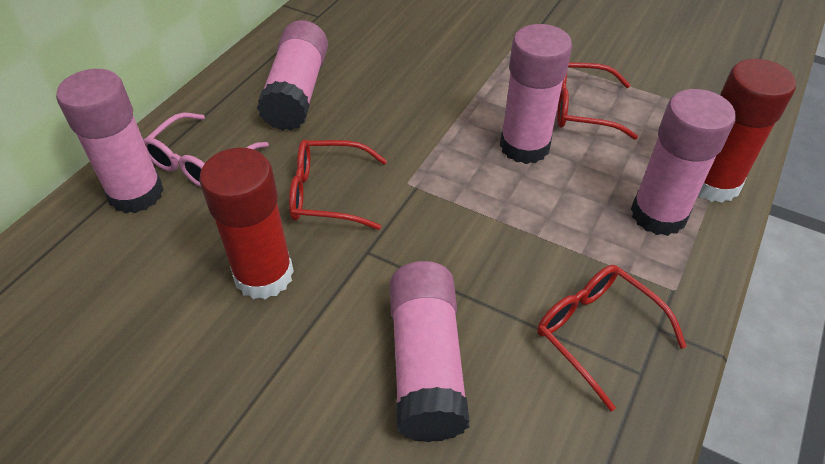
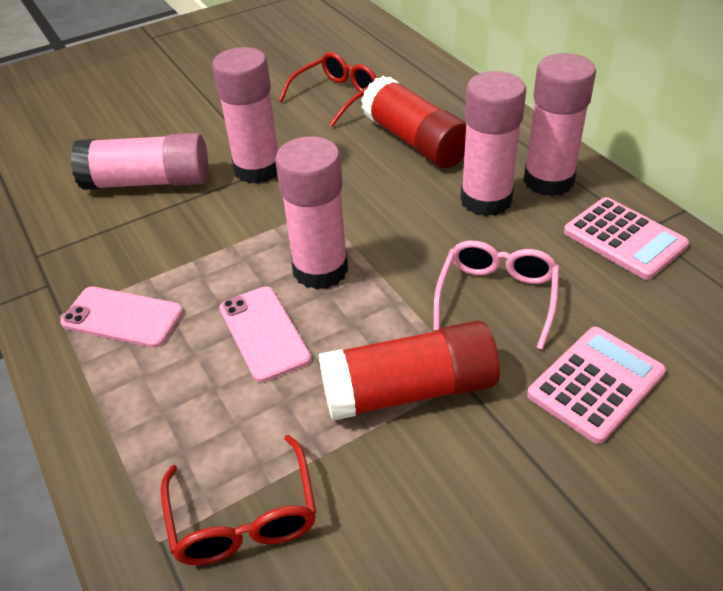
pink calculator: none = 0 -> [527,327,666,444] [564,197,689,280] = 2
pink phone: none = 0 -> [60,287,183,348] [220,287,311,382] = 2
red glasses: [289,140,387,230] [537,265,687,411] [557,62,638,140] = 3 -> [160,435,316,565] [279,52,377,127] = 2

